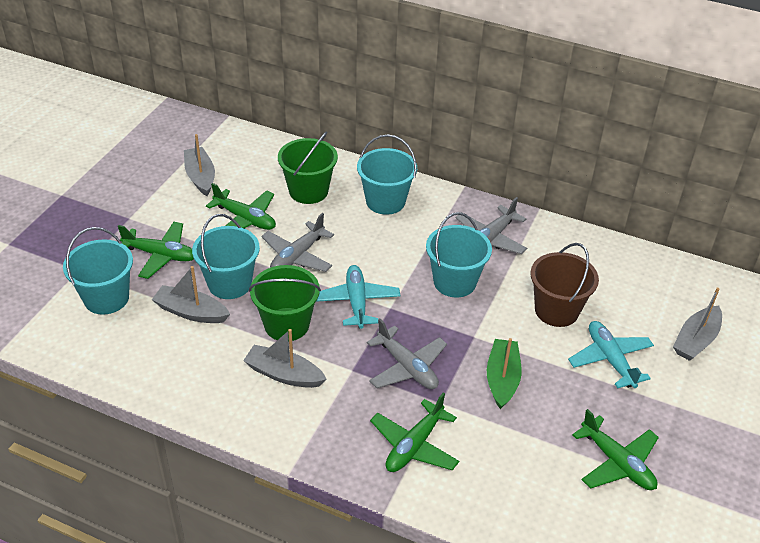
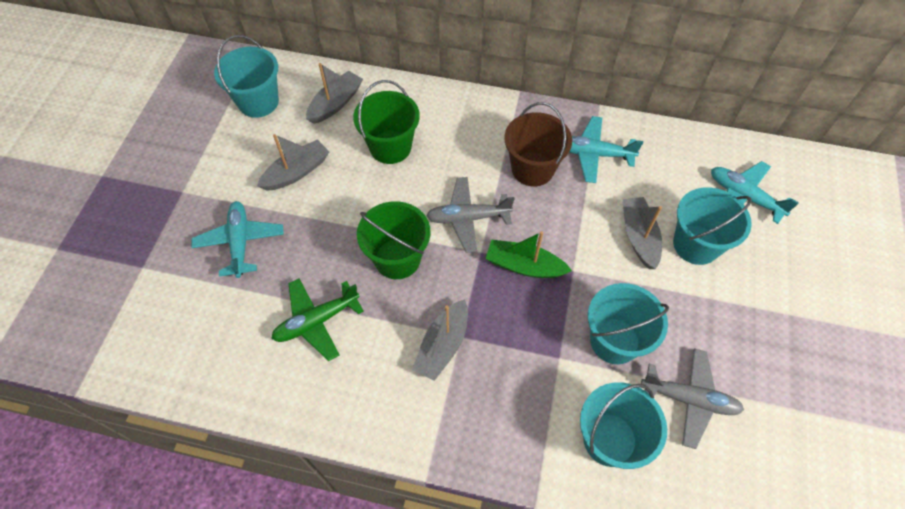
green plane: [118,222,194,279] [206,183,276,230] [370,392,459,472] [572,409,659,490] = 4 -> [271,279,364,361] = 1
grey plane: [262,213,334,272] [367,319,447,389] [456,197,527,254] = 3 -> [426,177,515,253] [641,348,744,449] = 2
turquoise plane: [316,265,401,329] [568,321,654,388] = 2 -> [191,201,284,278] [569,116,643,183] [711,161,799,224] = 3

